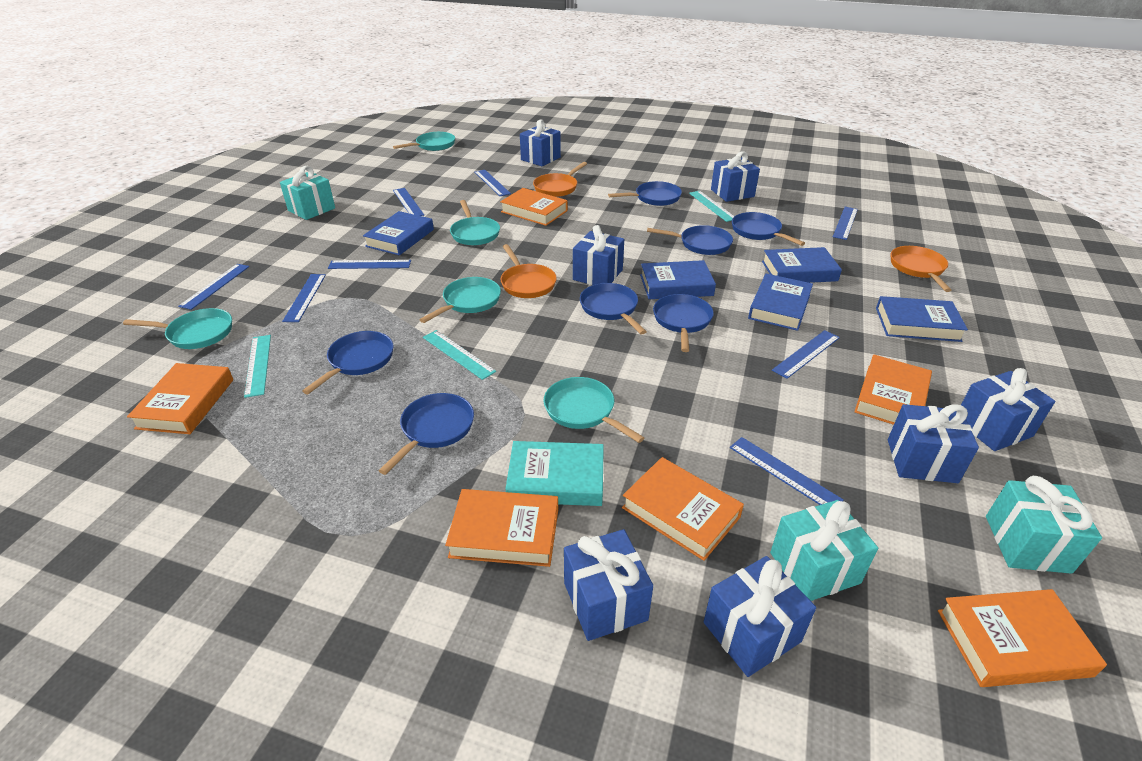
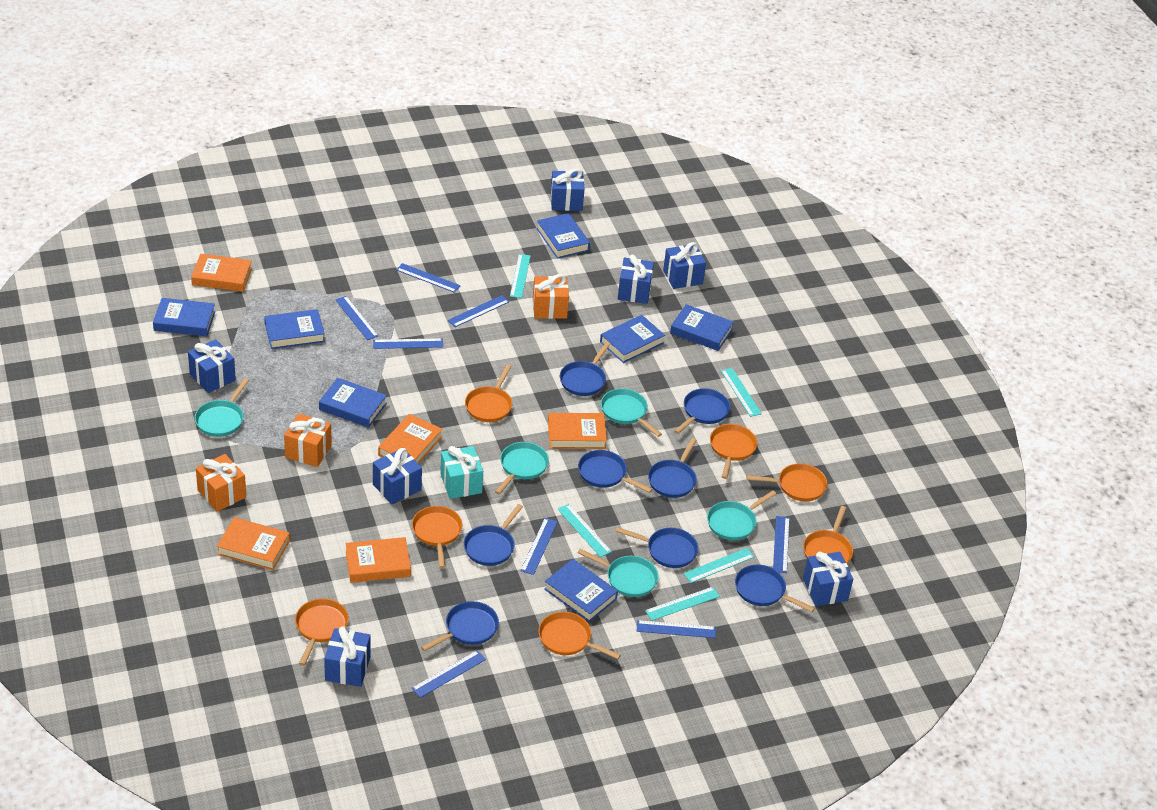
blue book: [363,211,434,255] [640,260,716,299] [748,274,813,331] [762,247,842,283] [876,296,968,342] = 5 -> [153,298,215,336] [264,309,325,349] [319,378,387,428] [536,213,590,259] [544,559,618,622] [600,315,665,363] [670,304,734,351] = 7
blue pan: [302,331,394,394] [379,393,474,475] [580,283,647,334] [608,181,682,206] [647,225,733,255] [653,294,714,352] [732,212,805,246] = 7 -> [421,601,499,652] [464,504,523,566] [560,342,610,396] [578,450,652,493] [615,527,698,568] [648,438,697,498] [674,388,730,434] [735,565,815,612] = 8
orange book: [127,363,233,434] [445,489,558,567] [500,188,568,226] [622,457,744,561] [854,354,932,425] [938,589,1107,687] = 6 -> [191,254,252,292] [217,517,290,570] [345,537,411,583] [378,414,443,464] [548,413,607,449] = 5
orange gift: none = 0 -> [196,454,246,512] [284,414,332,467] [533,274,569,319] = 3
orange pan: [500,244,557,298] [533,162,587,197] [891,246,951,292] = 3 -> [295,599,349,666] [412,506,462,568] [465,365,512,422] [538,612,621,659] [710,424,757,479] [746,463,827,501] [803,506,853,563] = 7
turquoise book: [505,441,604,506] = 1 -> none = 0
turquoise gift: [280,166,335,220] [770,500,878,601] [986,476,1102,574] = 3 -> [440,446,483,499] = 1
turquoise ruler: [244,335,271,398] [423,330,496,380] [689,191,734,222] = 3 -> [510,254,531,298] [557,504,612,557] [645,587,720,621] [683,548,754,583] [721,368,762,417] = 5

